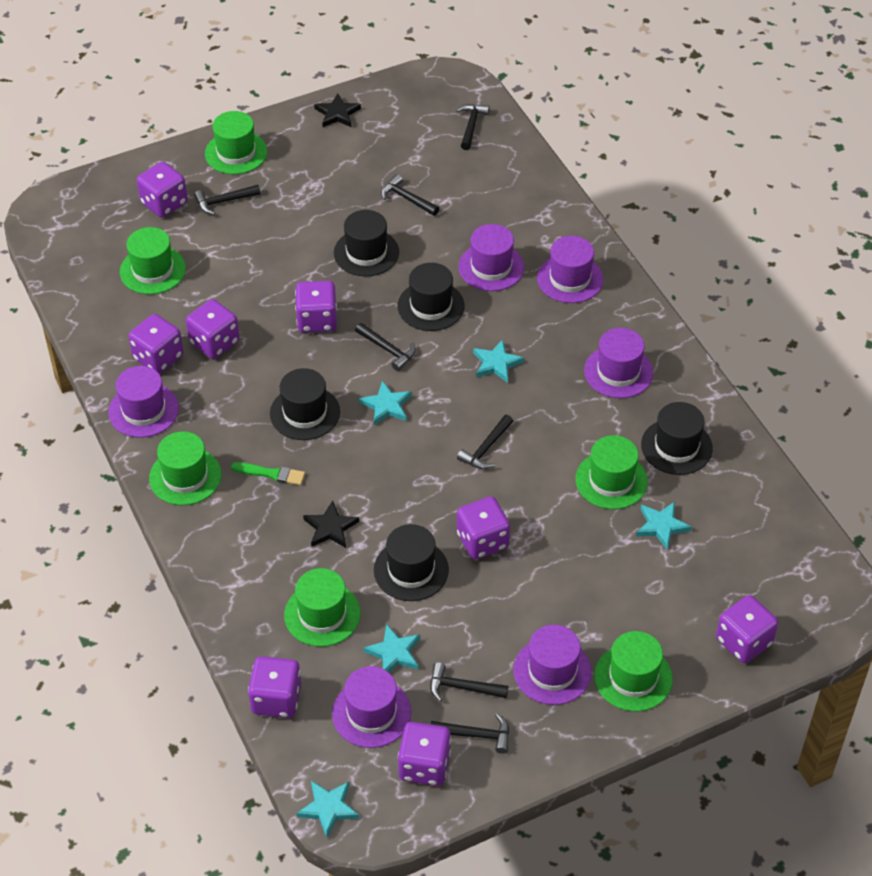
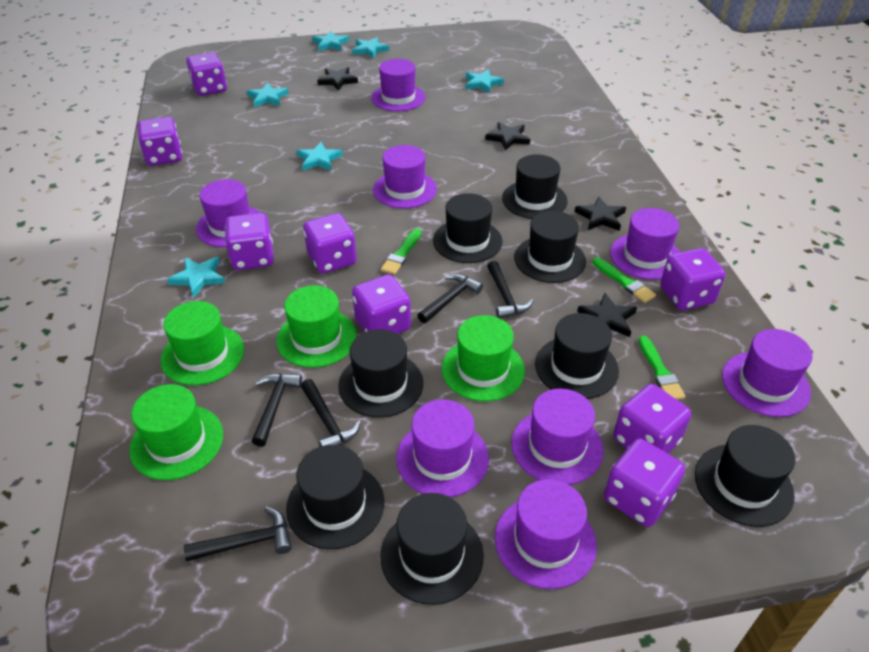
black hammer: [194,185,260,215] [355,323,416,371] [381,174,439,216] [430,662,508,702] [430,713,510,754] [456,104,490,150] [457,415,513,469] = 7 -> [184,507,292,561] [252,373,302,447] [301,379,361,447] [417,273,483,323] [487,261,533,319] = 5
black hat: [270,368,340,440] [334,210,399,276] [374,524,449,601] [398,263,465,331] [641,402,713,475] = 5 -> [286,445,384,549] [338,329,423,418] [380,493,484,605] [433,193,503,263] [502,154,568,219] [514,211,586,283] [535,313,619,399] [695,425,795,527] = 8
black star: [303,500,359,548] [314,94,361,127] = 2 -> [317,67,358,91] [485,122,530,151] [575,196,626,231] [577,293,637,337] = 4
green brush: [231,462,305,485] = 1 -> [381,228,421,275] [592,257,656,303] [638,336,686,400] = 3
green hat: [120,227,186,294] [149,431,222,505] [205,111,267,174] [284,568,361,647] [575,435,648,509] [594,631,673,711] = 6 -> [129,384,223,480] [161,301,244,385] [277,285,357,368] [442,315,525,401] = 4
purple hat: [109,366,179,438] [332,666,411,748] [458,224,524,291] [513,625,592,705] [537,236,603,303] [584,328,653,398] = 6 -> [196,179,261,247] [371,59,426,111] [373,145,437,209] [396,400,489,497] [495,479,597,589] [511,389,604,485] [610,208,680,280] [722,329,813,417] = 8
turquoise star: [297,781,359,838] [359,381,412,425] [363,624,420,672] [473,339,524,383] [636,502,692,550] = 5 -> [167,257,225,298] [247,83,289,108] [297,142,343,171] [312,31,349,51] [352,37,389,59] [466,69,504,93] = 6

